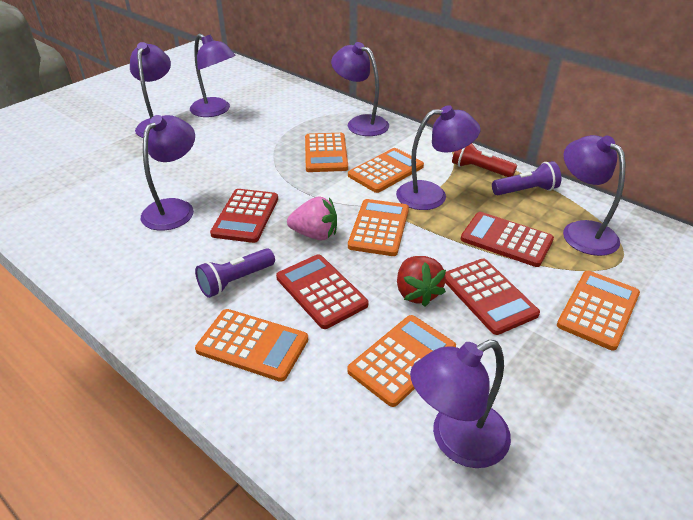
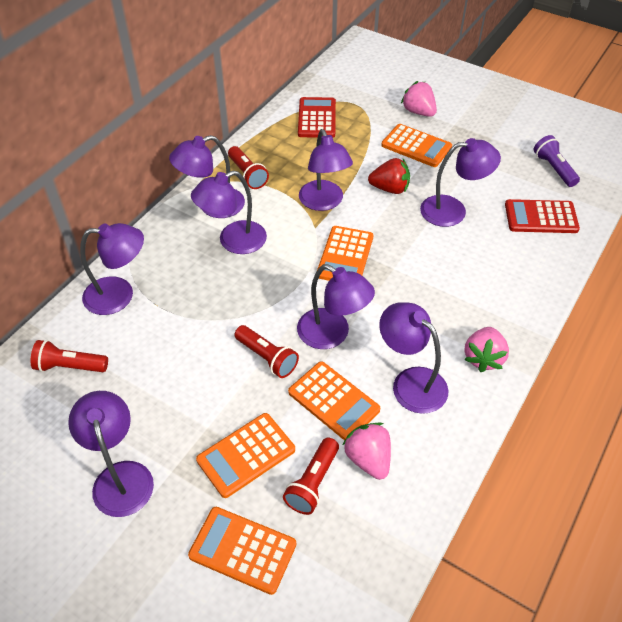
orange calculator: [195,309,308,382] [305,133,348,172] [347,315,456,407] [348,148,424,193] [348,199,409,256] [557,271,640,351] = 6 -> [188,507,296,595] [196,413,295,498] [288,361,380,441] [317,226,373,281] [381,124,452,167] = 5
pink strawberry: [287,196,337,240] = 1 -> [343,422,391,480] [401,81,437,117] [464,327,509,372] = 3
purple flashlight: [195,248,275,298] [492,161,561,195] = 2 -> [534,135,580,187] = 1
purple lamp: [130,42,171,138] [141,115,195,231] [190,34,236,117] [331,42,389,136] [396,105,481,210] [410,340,511,468] [563,135,625,256] = 7 -> [68,391,154,517] [80,223,144,315] [169,135,245,218] [191,171,267,254] [297,264,375,349] [299,129,353,211] [379,302,448,414] [420,138,501,227] = 8
red calculator: [210,189,278,243] [276,254,368,329] [445,259,540,335] [461,212,554,267] = 4 -> [298,97,336,138] [505,199,580,233] = 2
red flashlight: [452,143,517,177] = 1 -> [31,340,108,372] [228,146,269,189] [235,325,299,378] [283,437,339,515] = 4

